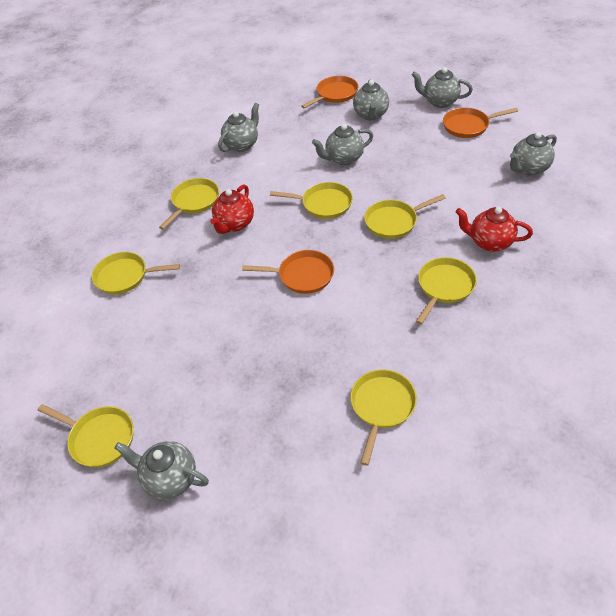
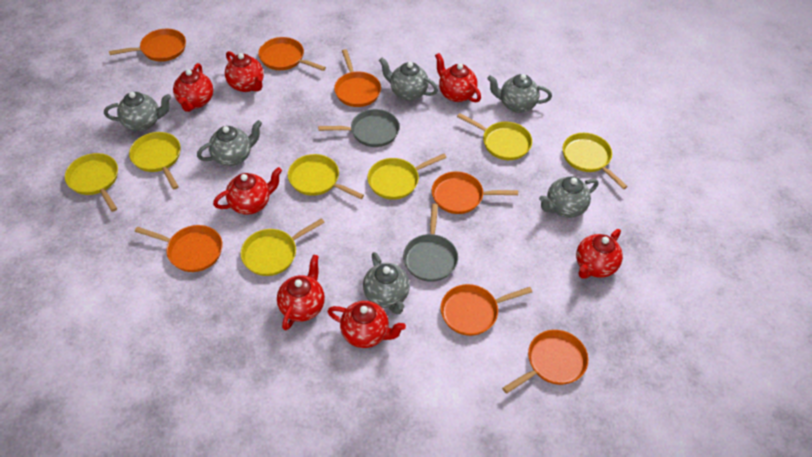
grey pan: none = 0 -> [318,109,400,147] [403,204,458,282] = 2
orange pan: [242,250,334,294] [301,76,358,109] [443,107,518,138] = 3 -> [109,29,186,62] [135,225,223,272] [258,37,326,71] [334,49,381,107] [432,172,518,214] [441,284,532,336] [502,330,588,394] = 7
red teapot: [210,184,254,234] [456,207,533,252] = 2 -> [173,63,213,112] [213,167,282,215] [225,51,264,92] [277,255,325,331] [327,301,406,348] [435,53,481,103] [576,229,623,279] = 7

